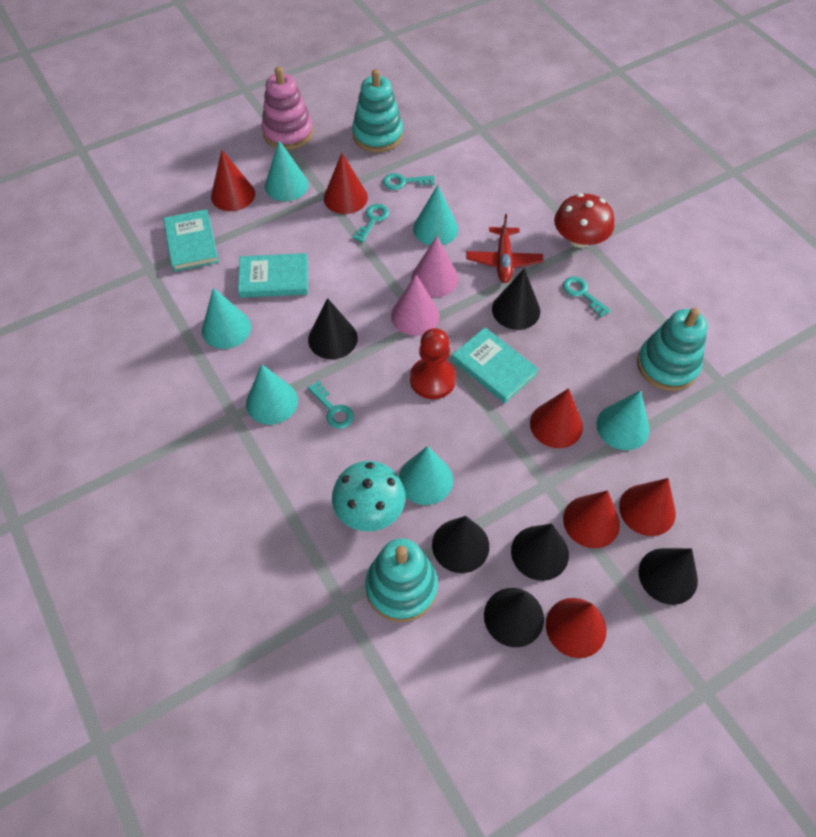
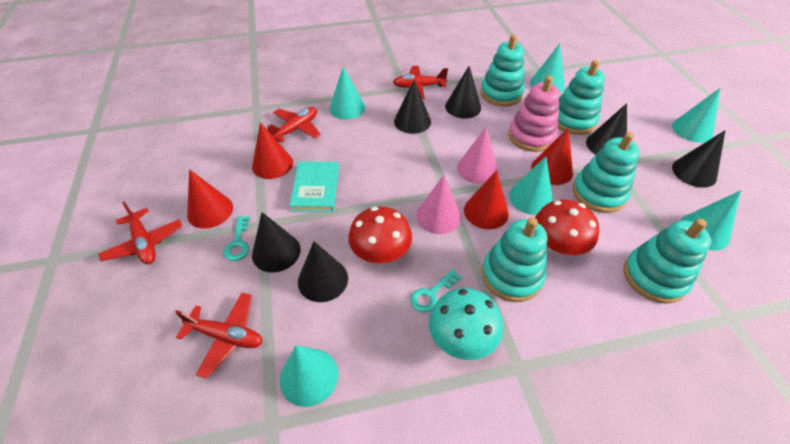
red cone: [211,150,255,211] [324,153,368,214] [530,388,583,448] [546,598,606,658] [563,490,620,548] [619,478,676,536] = 6 -> [187,169,233,228] [252,122,293,179] [464,170,509,229] [531,128,573,185] = 4
red mushroom: [554,193,614,248] = 1 -> [348,207,412,263] [535,200,599,255] = 2
red pawn: [410,328,456,399] = 1 -> none = 0
red plane: [466,214,543,283] = 1 -> [98,202,182,264] [175,293,263,379] [267,107,321,142] [393,66,448,99] = 4
turquoise book: [163,209,219,272] [238,253,308,298] [452,327,539,403] = 3 -> [289,162,339,212] = 1
turquoise key: [308,381,354,429] [353,204,389,242] [383,173,435,190] [563,276,611,317] = 4 -> [223,216,250,261] [410,269,462,312] = 2
turquoise stacking toy: [352,69,403,153] [365,538,438,622] [637,308,708,391] = 3 -> [480,34,525,106] [482,217,547,302] [558,60,605,135] [573,132,640,213] [623,219,712,304] = 5

